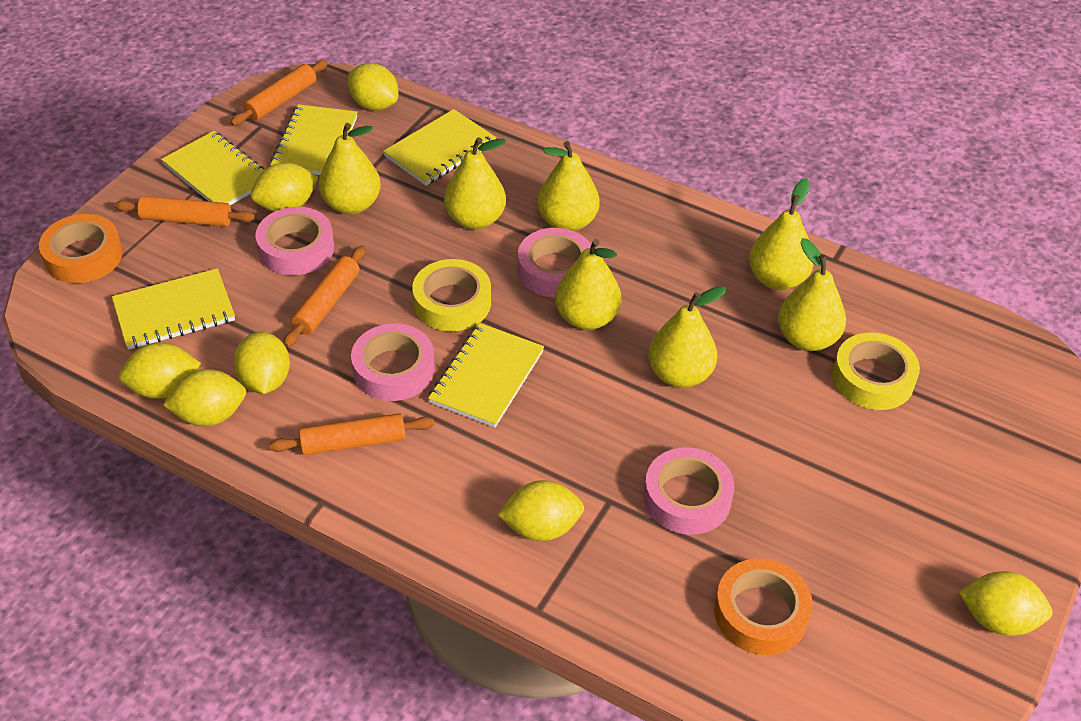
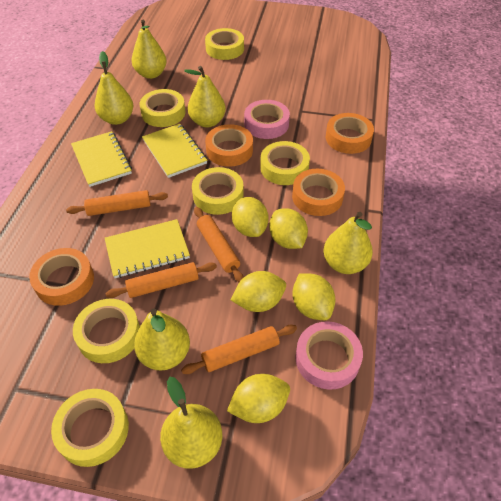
orange tape: [39,214,123,283] [714,558,813,655] = 2 -> [29,248,94,306] [205,124,253,167] [292,169,345,216] [326,113,374,154] = 4
pink tape: [256,207,334,275] [351,324,435,401] [518,228,591,297] [644,447,735,535] = 4 -> [244,100,290,139] [295,321,363,390] = 2
yellow lemon: [118,343,201,399] [163,369,246,426] [233,332,290,394] [250,163,318,212] [348,63,398,111] [497,480,584,541] [959,571,1053,636] = 7 -> [227,374,290,423] [231,271,286,312] [232,197,269,237] [269,208,308,249] [292,273,336,320] = 5
yellow notebook: [112,268,235,350] [161,131,264,205] [270,104,358,175] [383,109,496,186] [428,323,544,428] = 5 -> [71,131,132,187] [105,219,190,278] [142,124,207,178] = 3
yellow pear: [318,123,381,214] [444,137,506,229] [538,141,600,231] [555,239,622,330] [648,286,727,388] [749,178,814,290] [778,238,846,351] = 7 -> [95,51,133,125] [132,20,167,79] [134,308,190,371] [160,377,223,469] [184,66,226,127] [324,212,373,274] = 6
yellow tape: [412,259,491,331] [832,332,920,410] = 2 -> [51,389,129,467] [73,299,140,363] [140,89,185,127] [192,167,244,215] [205,28,244,60] [260,141,310,185] = 6

